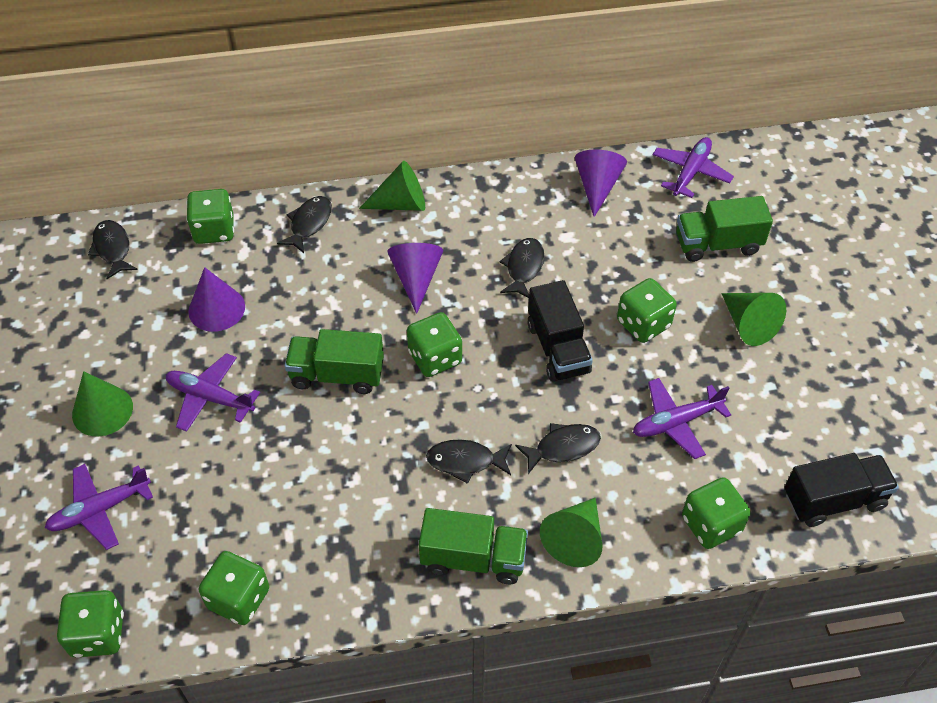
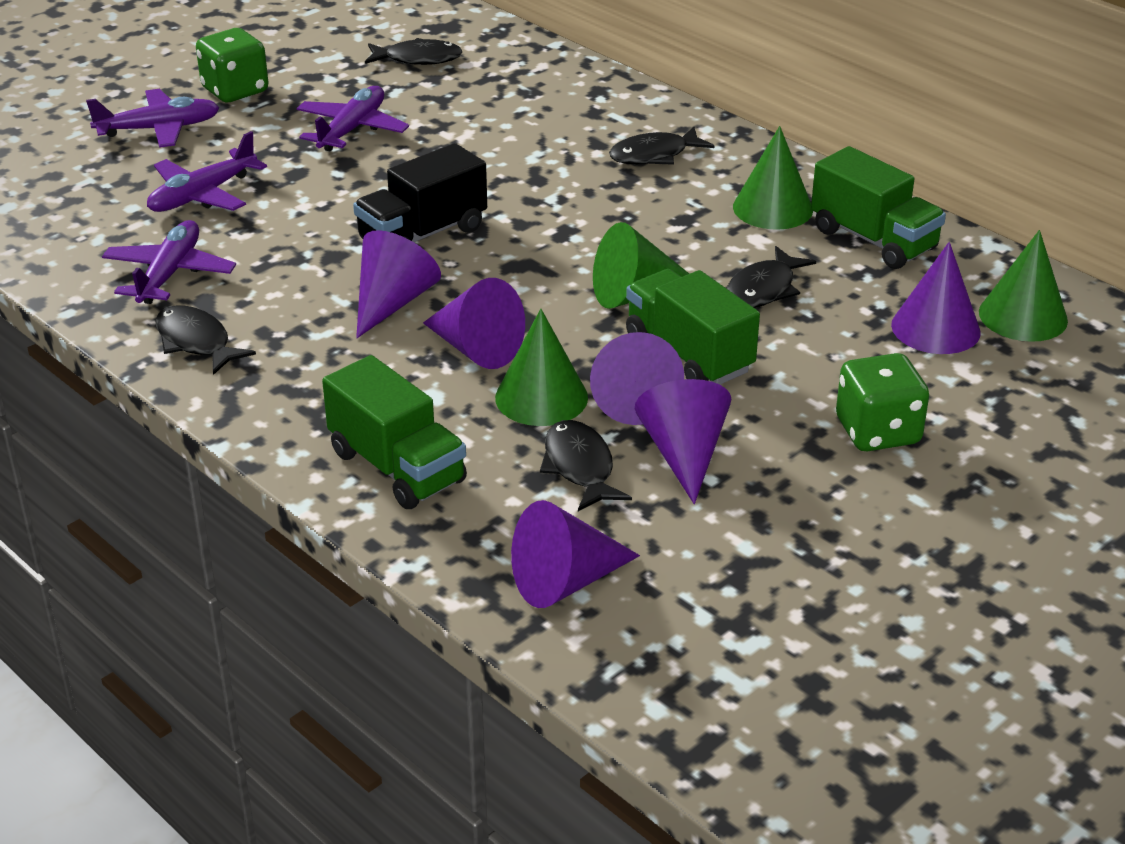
black truck: [528,280,593,382] [785,453,899,527] = 2 -> [353,143,487,242] = 1
green dice: [57,590,124,658] [186,189,234,244] [199,551,269,625] [407,312,462,377] [617,278,677,343] [682,477,751,549] = 6 -> [196,28,269,102] [836,353,929,451] = 2
purple cone: [188,267,245,332] [387,243,443,314] [575,150,627,217] = 3 -> [356,230,441,338] [423,278,525,369] [511,500,640,608] [590,332,684,425] [635,379,731,504] [891,242,981,354] = 6

